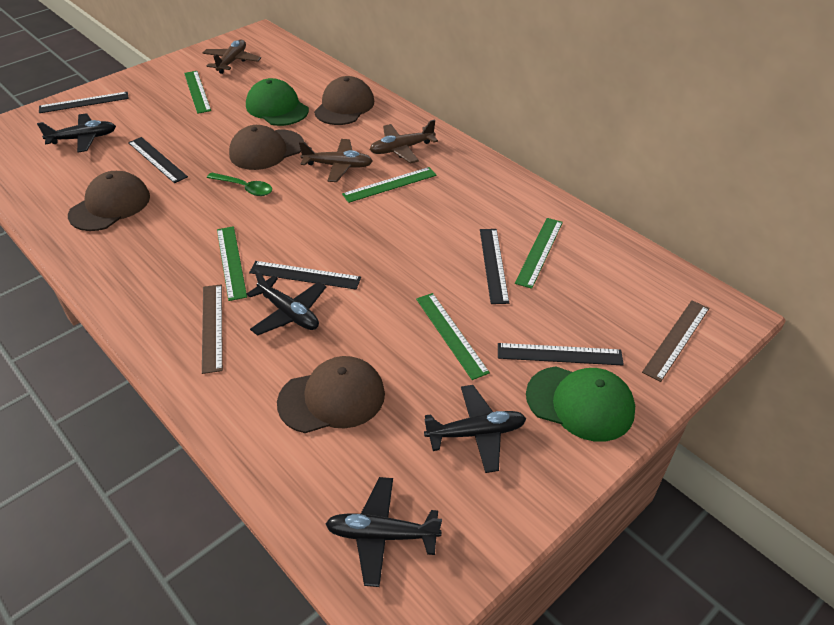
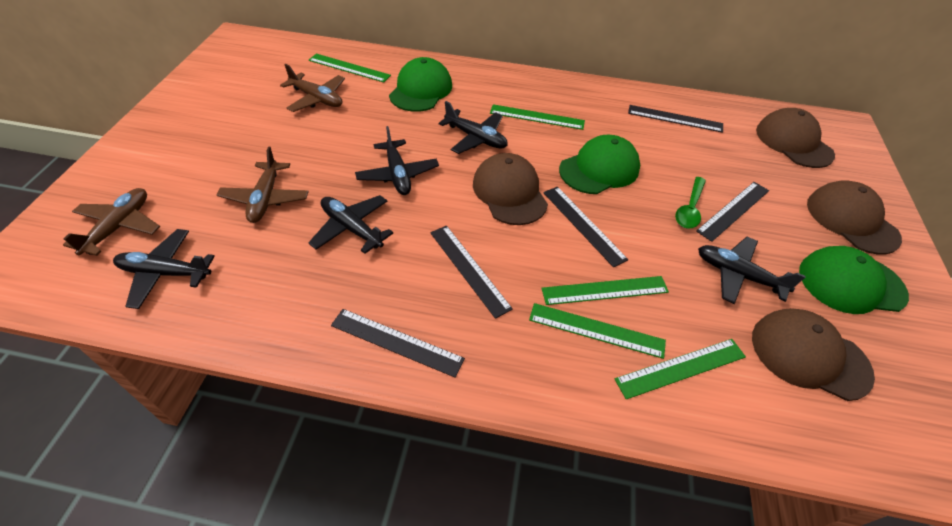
black plane: [37,113,116,152] [247,269,326,336] [325,477,442,587] [424,385,526,473] = 4 -> [113,229,215,309] [308,195,393,254] [355,126,439,195] [438,101,508,154] [698,237,806,304] = 5
brown ruler: [202,284,223,374] [642,300,709,382] = 2 -> none = 0
green cap: [246,78,309,126] [526,366,635,442] = 2 -> [389,57,452,112] [559,135,640,194] [799,246,909,314] = 3

